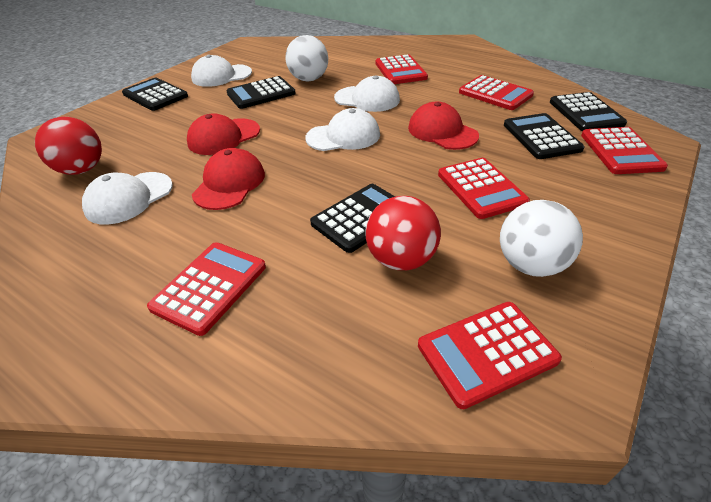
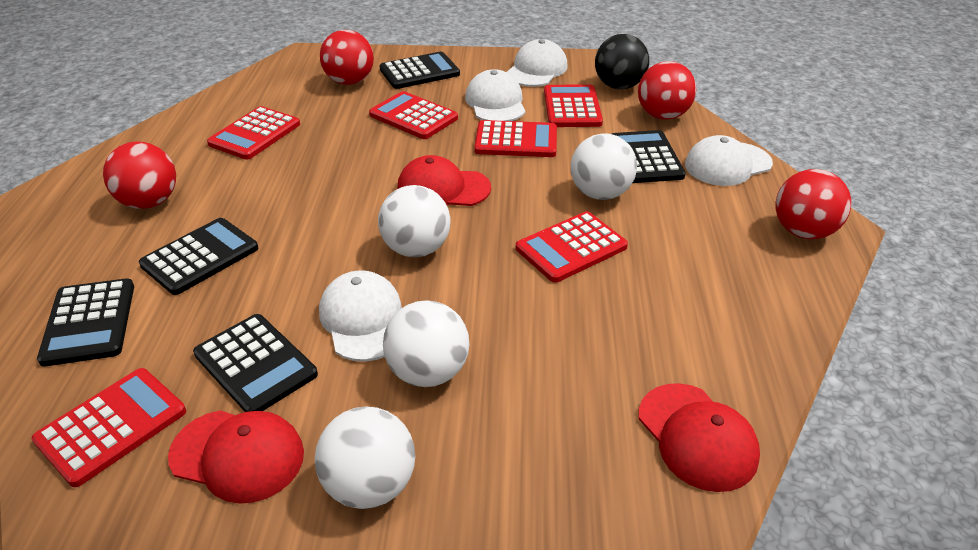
black ball: none = 0 -> [595,34,649,89] = 1
red ball: [35,117,102,175] [365,196,441,270] = 2 -> [103,141,176,209] [320,30,374,85] [638,61,696,120] [776,169,851,239] = 4
white ball: [286,35,328,82] [500,200,583,277] = 2 -> [315,407,415,509] [378,185,451,257] [383,300,470,387] [571,133,637,200] = 4

